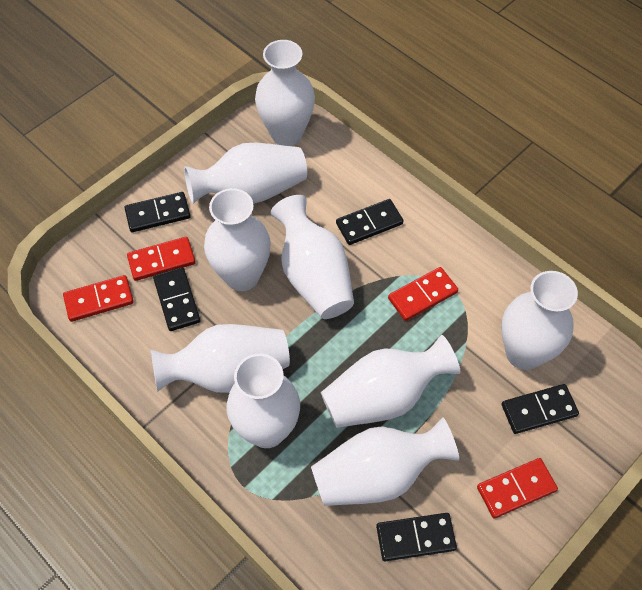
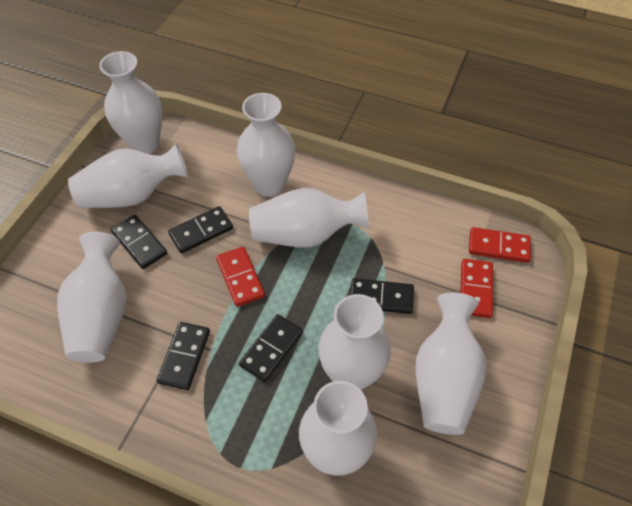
red domino: [63,275,134,322] [127,237,196,281] [388,267,458,321] [477,458,558,518] = 4 -> [216,247,265,307] [460,259,493,318] [469,227,531,263] = 3
white vase: [150,324,290,393] [184,143,307,204] [204,188,271,291] [227,354,300,448] [255,40,315,146] [271,195,354,319] [311,417,459,506] [321,335,460,428] [501,271,578,370] = 9 -> [57,232,127,363] [68,143,188,208] [99,51,162,154] [237,93,295,197] [249,188,369,247] [299,381,377,476] [318,294,391,390] [416,292,487,435] = 8

